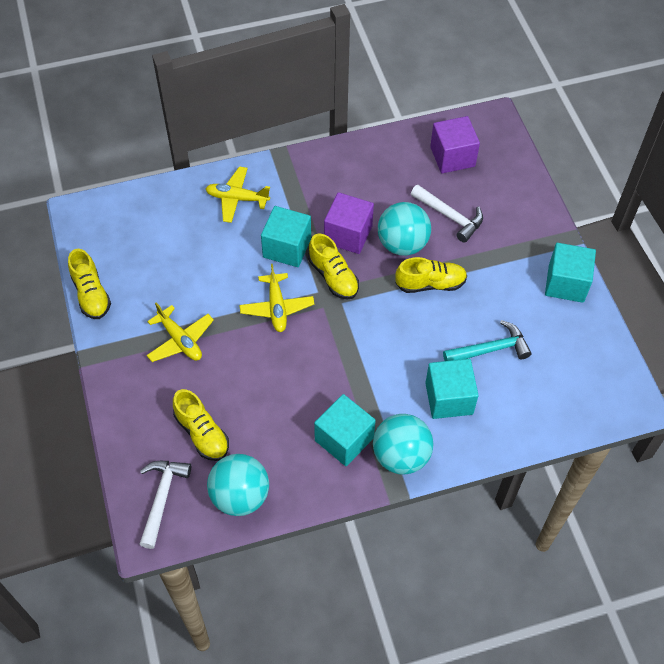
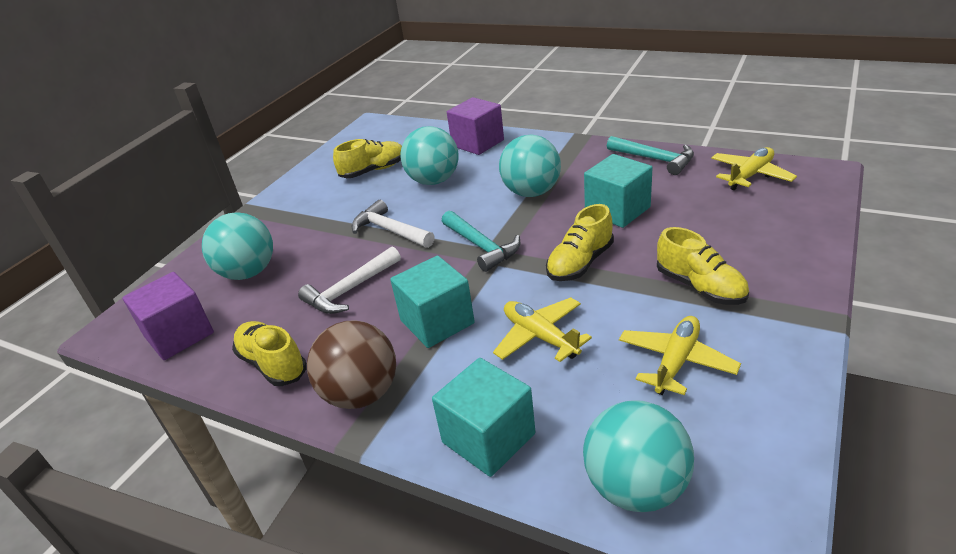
brown ball: none = 0 -> [307,320,396,409] = 1
turquoise ball: [207,454,269,516] [373,414,433,475] [378,202,431,256] = 3 -> [202,212,273,280] [400,126,459,185] [499,134,561,197] [583,400,694,512] = 4
turquoise cube: [261,206,311,267] [314,394,376,466] [425,359,479,419] [545,243,596,303] = 4 -> [390,255,475,348] [432,358,535,477] [584,154,653,228] = 3
turquoise hammer: [443,320,532,361] = 1 -> [442,211,520,272] [607,136,694,175] = 2

